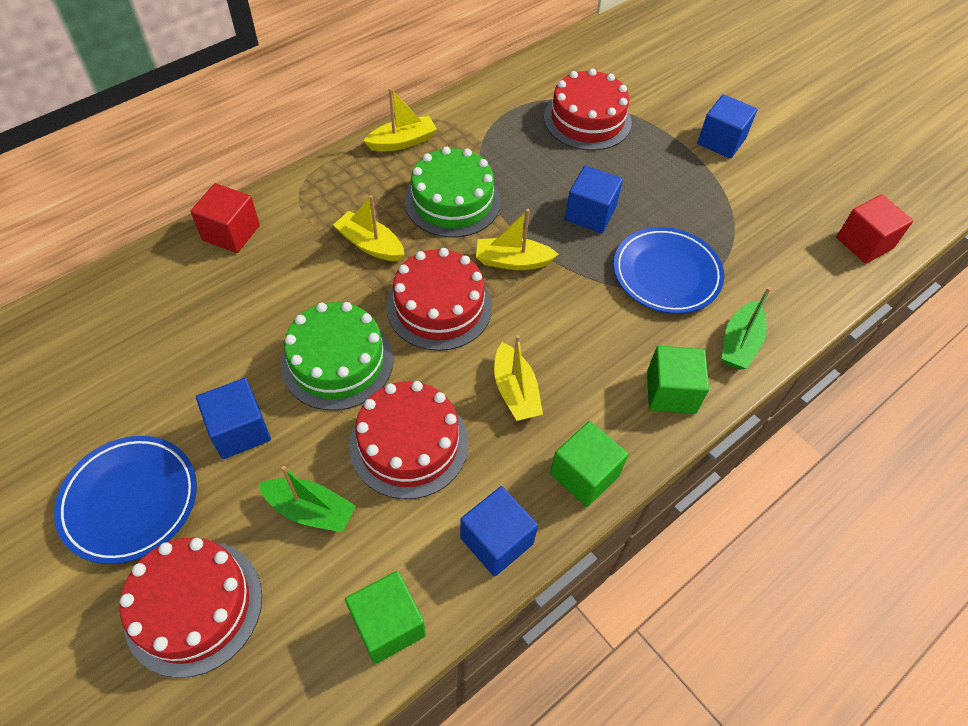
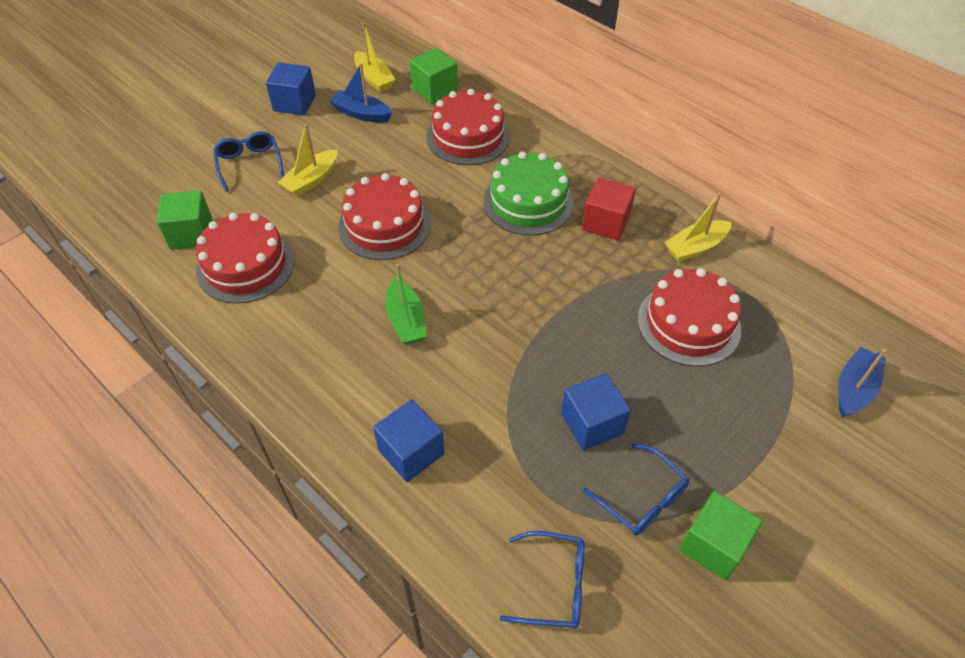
blue boat: none = 0 -> [330,63,392,123] [838,347,886,417] = 2
blue cube: [196,378,271,459] [460,486,538,577] [565,165,623,233] [697,94,757,159] = 4 -> [266,62,316,115] [373,399,444,482] [561,373,631,451] = 3
blue glasses: none = 0 -> [213,131,284,192] [500,531,585,628] [582,444,690,536] = 3
blue plate: [54,436,197,564] [614,227,724,314] = 2 -> none = 0
green boat: [258,466,356,533] [721,287,771,370] = 2 -> [386,264,427,345] = 1
green cake: [281,302,393,411] [405,147,501,238] = 2 -> [484,151,574,235] = 1
red cube: [190,183,260,253] [836,195,913,264] = 2 -> [582,177,636,241] = 1
yellow boat: [333,195,405,261] [364,88,437,152] [476,209,559,270] [494,335,543,421] = 4 -> [278,124,337,197] [354,23,396,92] [665,193,732,262] = 3

